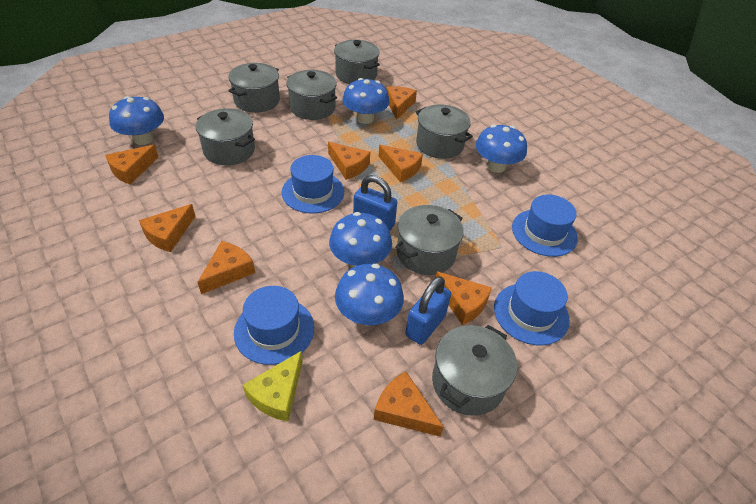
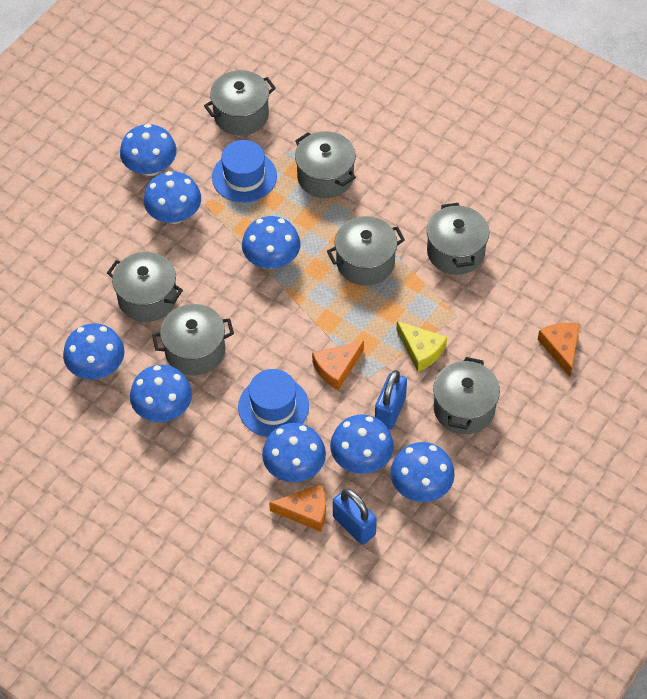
blue hat: [234,286,314,365] [282,155,344,214] [494,271,570,346] [512,195,578,257] = 4 -> [212,140,277,203] [238,369,309,437] = 2
blue mushroom: [109,96,164,145] [329,212,392,268] [335,264,404,325] [343,78,390,124] [476,125,527,173] = 5 -> [63,323,125,380] [120,124,177,176] [130,365,192,422] [144,171,201,224] [242,216,300,269] [262,423,326,482] [330,414,394,474] [390,442,455,502] = 8
orange cheese: [105,145,158,185] [139,204,196,252] [197,241,255,294] [328,142,370,180] [374,371,443,437] [379,145,423,182] [386,86,417,120] [435,271,492,325] = 8 -> [269,484,326,532] [312,341,364,390] [538,323,580,377] = 3

